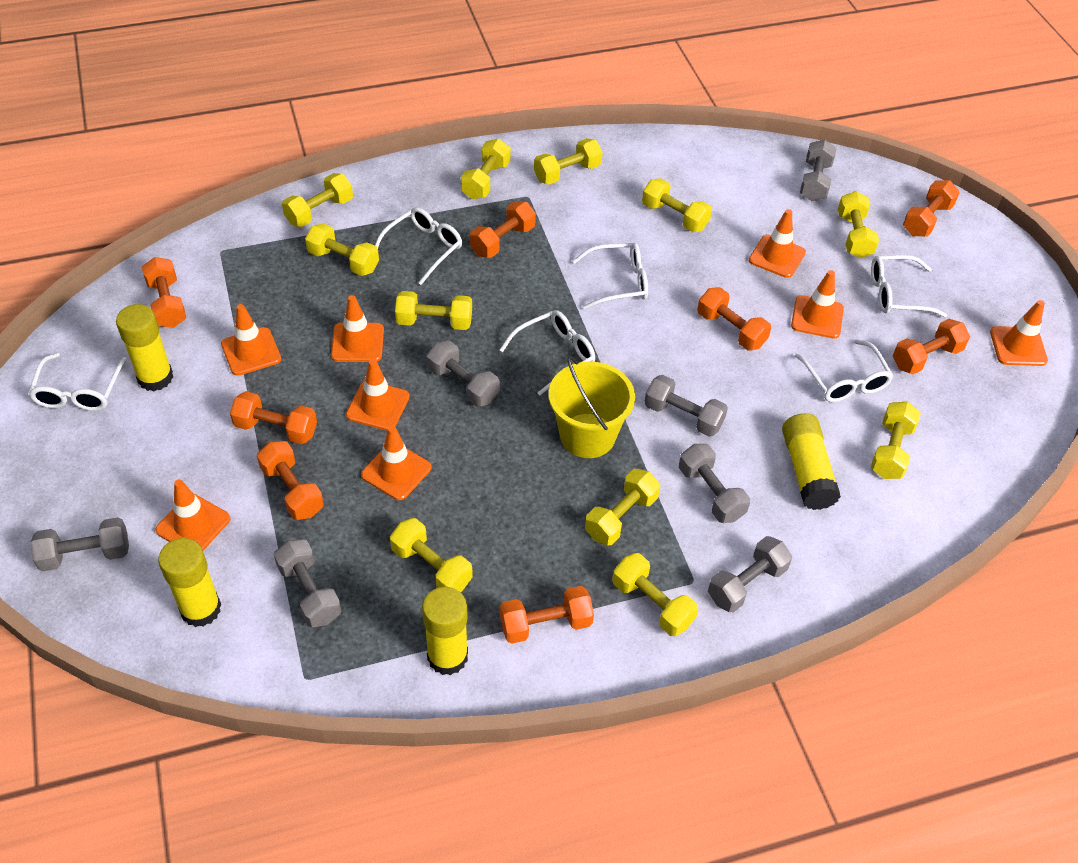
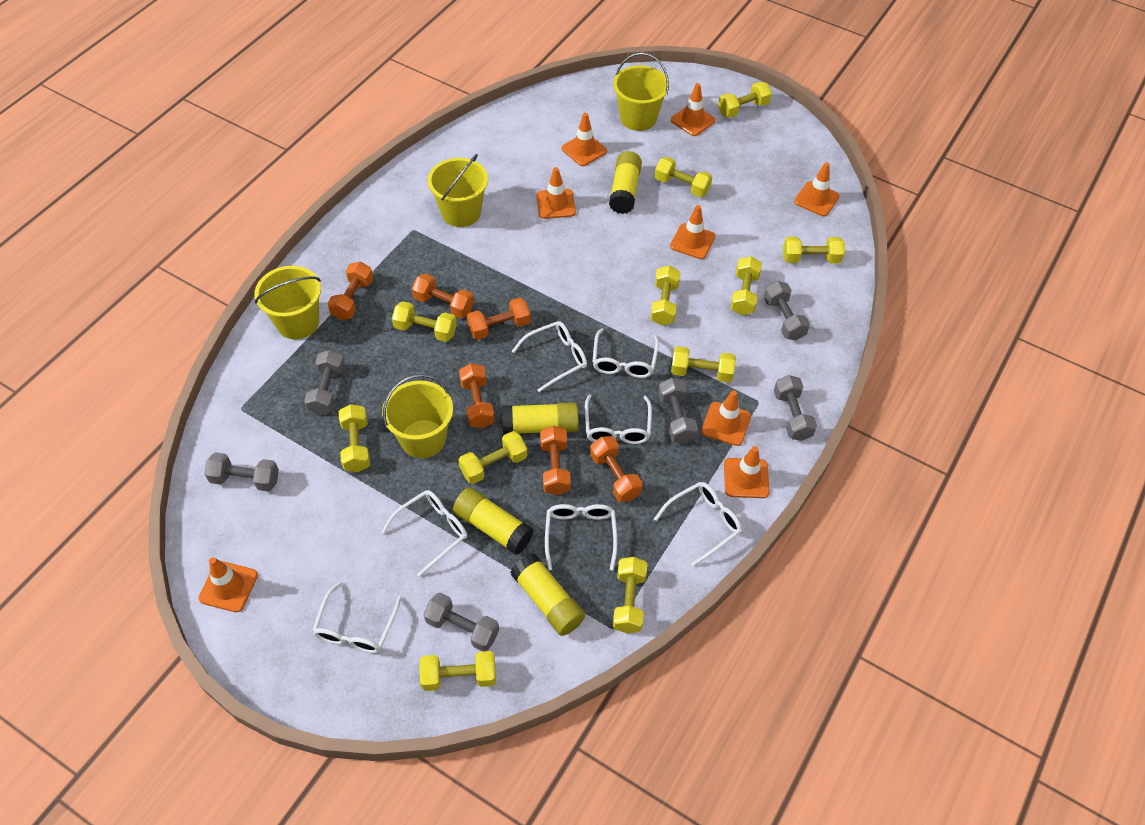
grey dumbbell: [30,517,129,572] [274,539,341,627] [426,341,500,407] [644,375,728,437] [679,444,750,523] [708,536,792,612] [800,139,836,201] = 7 -> [204,452,279,492] [304,350,345,415] [424,593,499,651] [658,378,698,444] [764,281,810,340] [774,375,817,441] = 6
orange dumbbell: [142,257,186,328] [230,391,317,444] [257,441,324,520] [470,201,536,258] [500,586,594,644] [697,287,771,350] [893,319,970,374] [903,180,960,236] = 8 -> [328,262,373,320] [412,274,474,318] [459,363,495,428] [467,298,531,340] [540,426,571,495] [590,436,643,502] = 6
white glasses: [28,353,127,411] [375,207,463,285] [500,310,595,395] [573,243,648,309] [795,339,893,402] [871,255,947,317] = 6 -> [312,581,402,653] [381,490,467,577] [512,321,587,392] [545,504,618,571] [585,394,652,444] [592,328,659,378] [654,482,742,567] = 7
yellow bucket: [549,356,635,458] = 1 -> [254,266,321,339] [382,374,453,458] [427,154,488,227] [613,53,669,131] = 4

